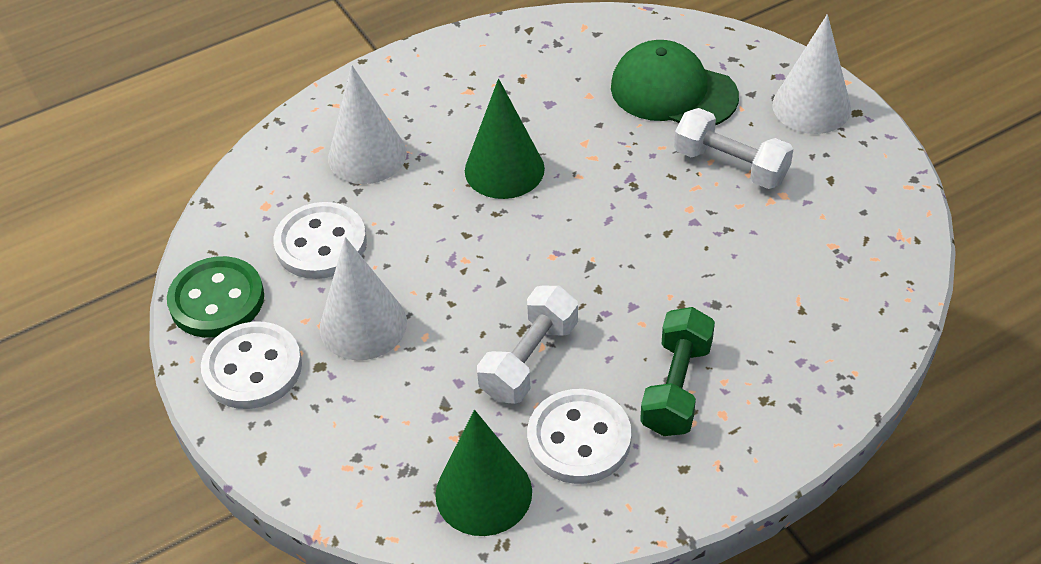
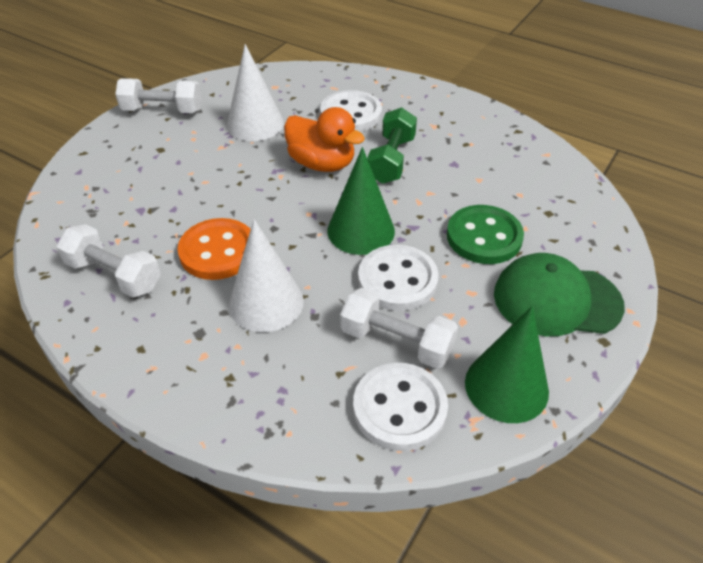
orange button: none = 0 -> [177,218,251,280] = 1
orange duck: none = 0 -> [284,107,365,172] = 1
white cone: [319,237,407,360] [328,65,407,184] [773,14,851,134] = 3 -> [227,44,284,141] [229,219,304,332] = 2
white dumbbell: [477,286,578,404] [674,108,793,189] = 2 -> [56,224,161,297] [115,78,202,113] [340,288,458,369] = 3

